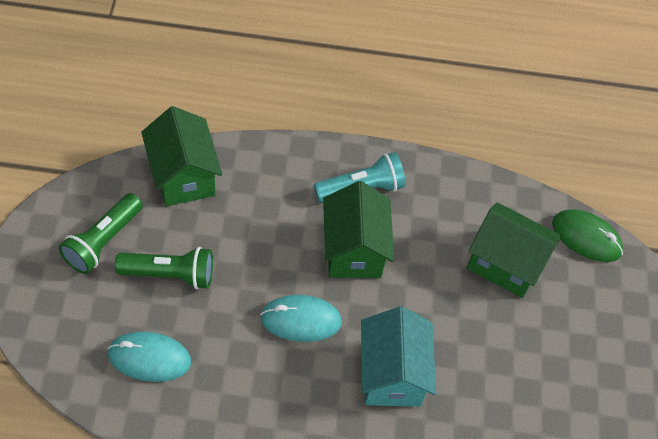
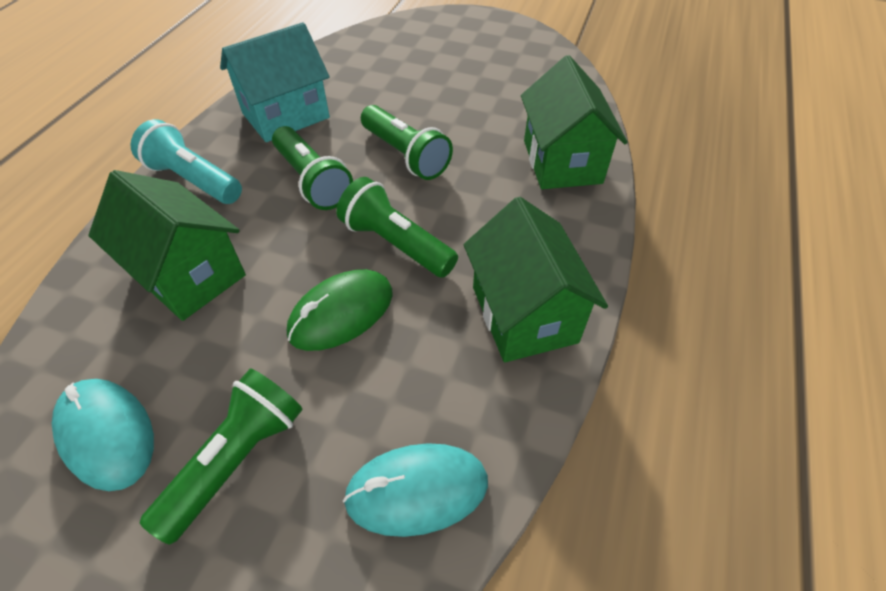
green flashlight: [59,193,143,274] [115,247,213,289] = 2 -> [140,368,303,545] [272,126,353,210] [337,177,458,278] [361,105,453,180] = 4

